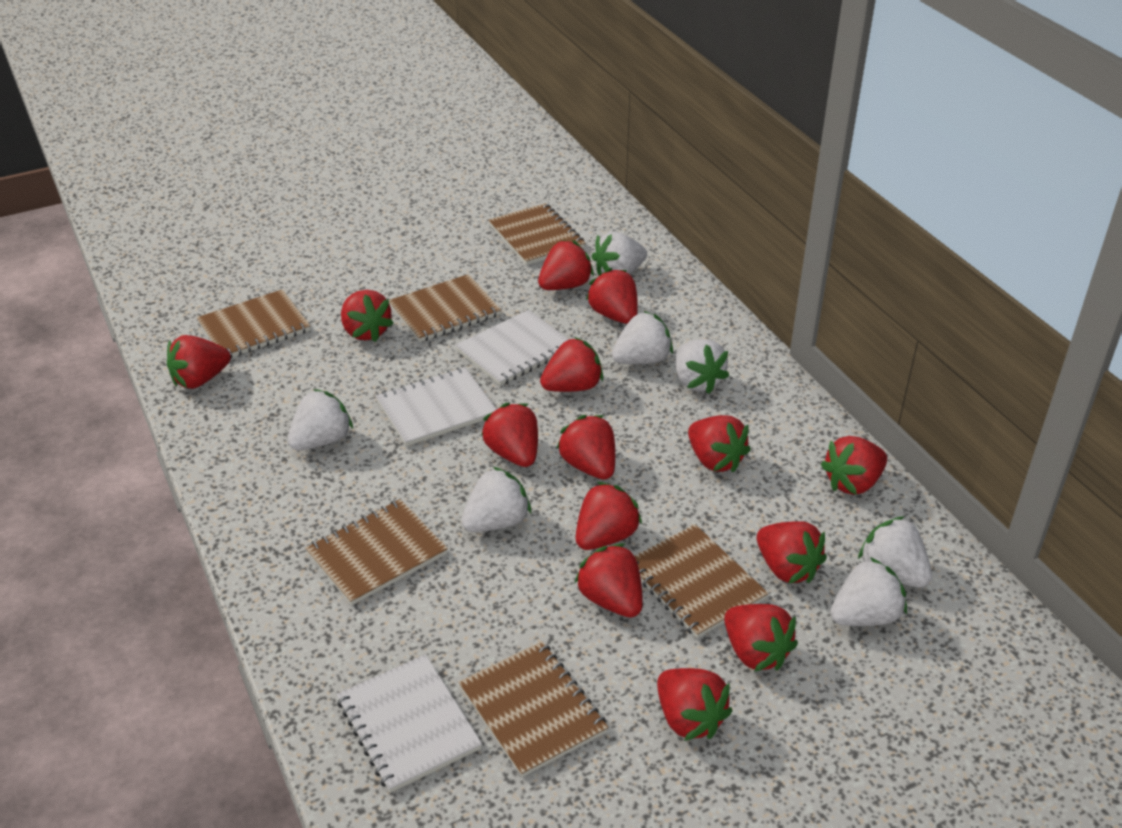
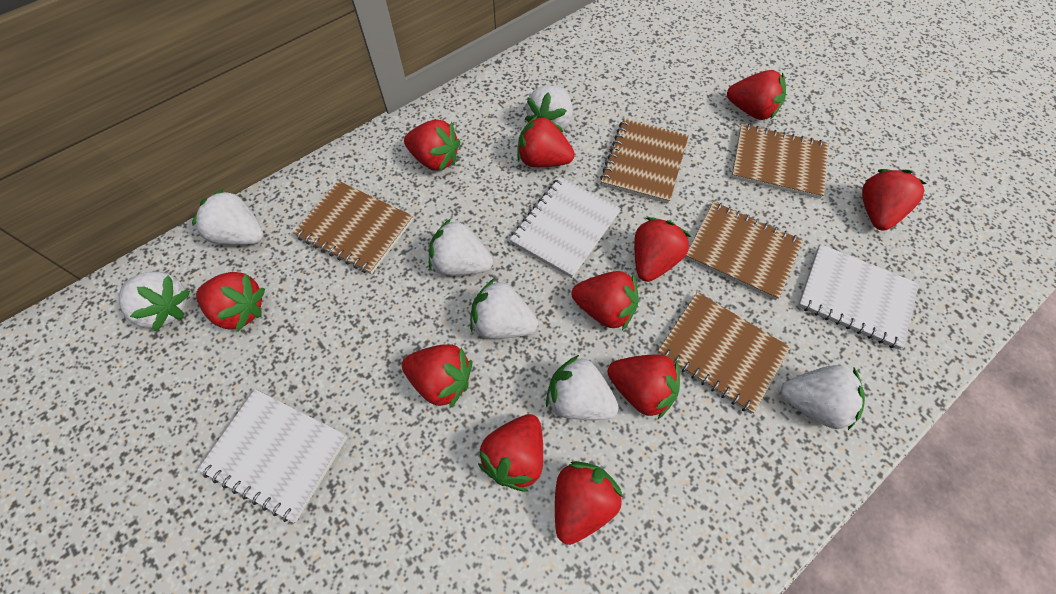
brown notebook: [197,290,311,359] [305,499,448,605] [389,274,501,342] [459,641,608,777] [488,203,585,265] [634,524,769,638] = 6 -> [293,181,413,274] [600,119,689,204] [657,292,790,414] [685,202,803,300] [731,124,828,199] = 5
red strawberry: [167,335,231,389] [341,290,394,342] [481,403,538,467] [538,240,594,290] [540,337,603,392] [556,415,615,480] [575,543,643,618] [576,482,642,550] [586,268,638,324] [657,668,733,741] [688,415,751,473] [724,604,798,672] [757,521,827,584] [821,436,887,495] = 14 -> [196,272,265,331] [402,344,472,408] [404,119,460,172] [478,414,543,492] [517,115,575,167] [555,461,623,545] [572,271,639,330] [608,354,680,420] [634,217,691,282] [727,70,786,120] [862,169,927,230] = 11

